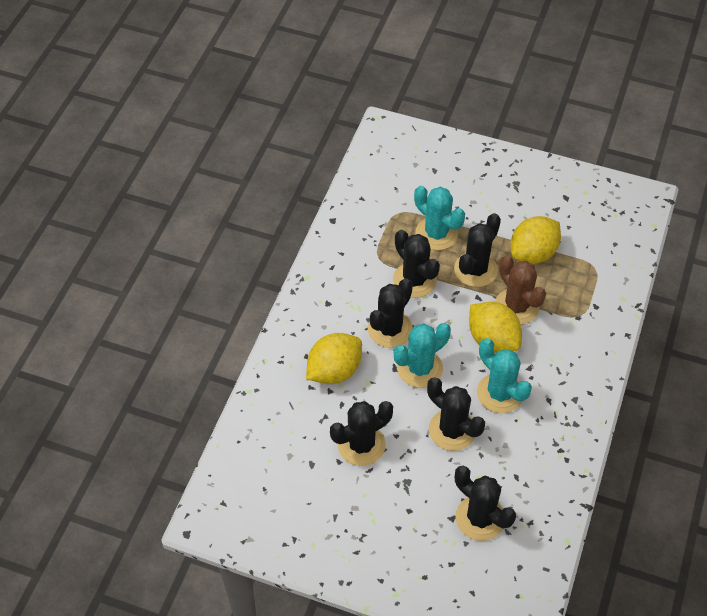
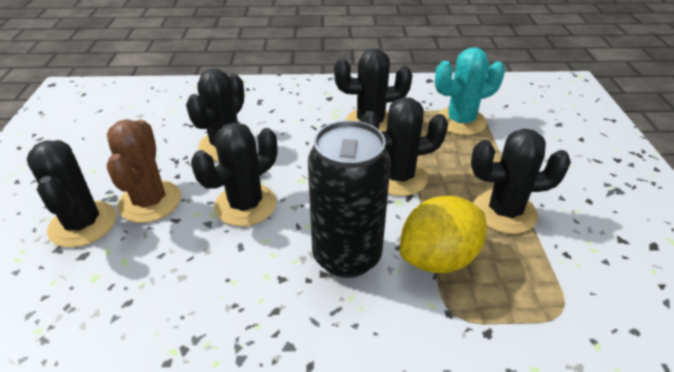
black can: none = 0 -> [308,120,391,278] = 1
turquoise cactus: [394,323,451,388] [414,186,465,250] [477,338,532,413] = 3 -> [435,47,505,135] = 1
yellow lemon: [306,333,362,384] [469,302,522,353] [511,216,561,264] = 3 -> [400,196,487,273] = 1

